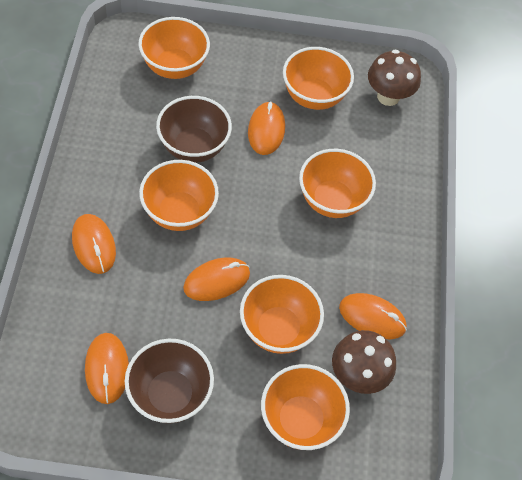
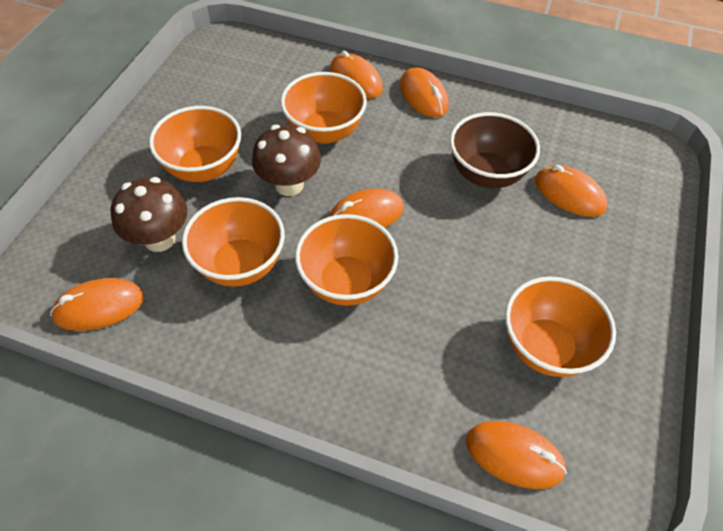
brown bowl: [125,339,214,423] [156,96,232,163] = 2 -> [450,112,540,188] = 1
orange bowl: [139,17,210,79] [139,160,219,231] [240,275,324,354] [261,364,350,450] [283,47,354,110] [299,149,376,218] = 6 -> [149,106,241,182] [182,197,285,287] [281,72,367,144] [295,214,398,306] [505,276,616,377] = 5
orange mouse: [72,214,116,274] [85,333,129,404] [183,257,250,301] [248,101,285,155] [339,293,407,339] = 5 -> [50,278,144,331] [329,189,404,228] [330,50,383,99] [400,68,449,117] [466,421,567,489] [535,165,608,217] = 6

